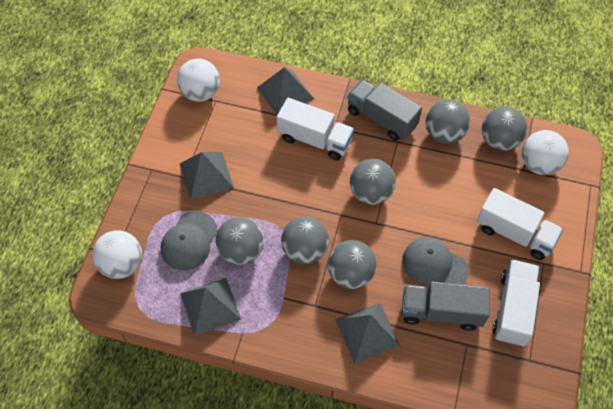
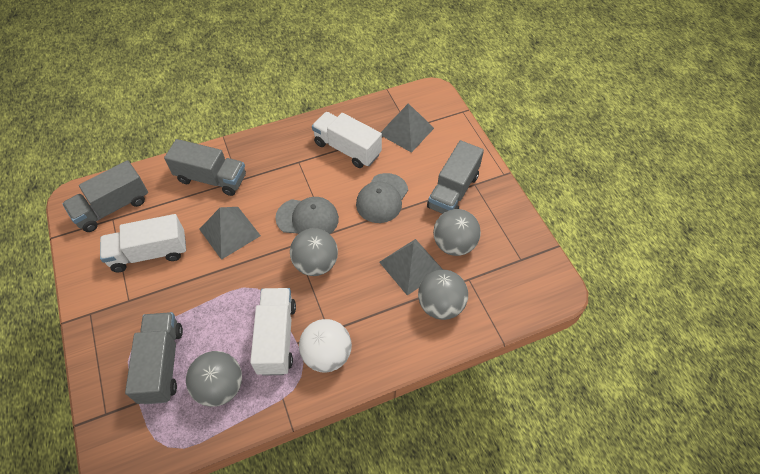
grey ball: [216,217,264,265] [281,216,329,264] [328,240,377,289] [350,159,396,205] [425,100,470,144] [482,106,527,151] = 6 -> [186,351,242,407] [290,228,338,276] [418,270,468,320] [433,209,481,256] = 4
grey pyramid: [180,152,234,200] [180,278,241,336] [257,67,314,115] [335,303,400,364] = 4 -> [199,207,261,260] [379,239,443,296] [381,103,434,153] = 3
grey truck: [347,79,422,141] [402,281,490,331] = 2 -> [62,160,148,232] [125,312,183,404] [164,139,246,196] [427,140,484,214] = 4
white ball: [92,230,142,279] [177,59,220,102] [522,130,569,175] = 3 -> [299,319,352,373] = 1

